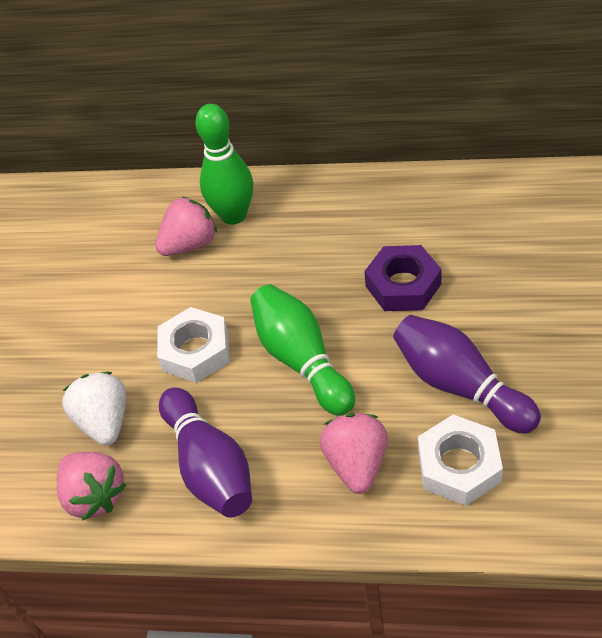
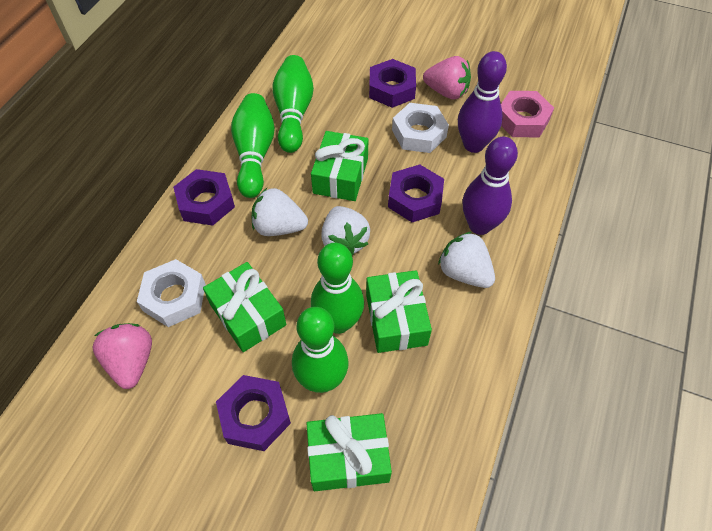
green bowling pin: [195,104,253,225] [250,284,355,416] = 2 -> [231,93,275,198] [273,55,314,153] [292,307,349,393] [311,243,364,334] = 4
green gift: none = 0 -> [203,262,286,352] [307,413,392,491] [311,131,369,201] [366,270,432,353] = 4
pink nut: none = 0 -> [501,91,554,137] = 1
pink strawberry: [57,452,127,521] [156,197,217,256] [320,413,388,494] = 3 -> [93,323,152,389] [423,56,471,99] = 2
purple nut: [364,245,442,311] = 1 -> [173,169,235,226] [216,375,291,451] [369,59,416,108] [388,165,444,222] = 4
white strawberry: [62,372,126,446] = 1 -> [252,188,308,236] [321,206,370,256] [438,232,495,288] = 3

